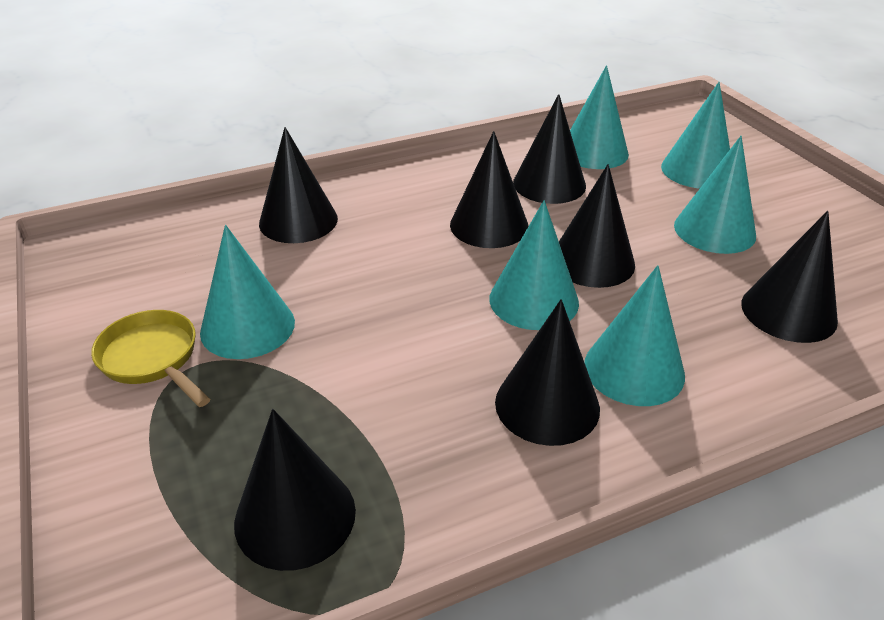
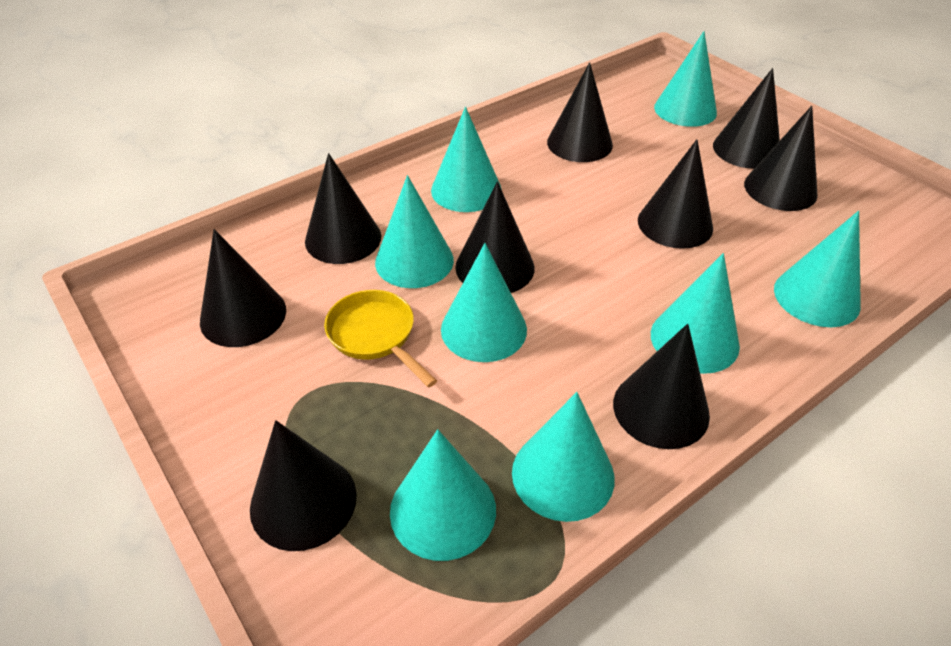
black cone: [234,409,356,571] [259,127,338,243] [450,131,528,248] [495,299,600,446] [513,94,586,204] [559,164,635,288] [741,211,838,343] = 7 -> [200,229,286,347] [250,420,357,551] [305,153,381,264] [455,181,535,293] [547,62,613,162] [613,324,710,449] [638,139,713,249] [713,68,780,169] [744,106,818,211] = 9
turquoise cone: [200,225,295,359] [489,200,579,330] [570,65,629,169] [584,265,685,406] [661,82,730,189] [674,136,756,254] = 6 -> [375,175,454,288] [390,429,496,561] [431,107,502,212] [441,243,527,362] [512,392,615,522] [651,253,740,374] [654,31,717,127] [774,211,861,327] = 8

